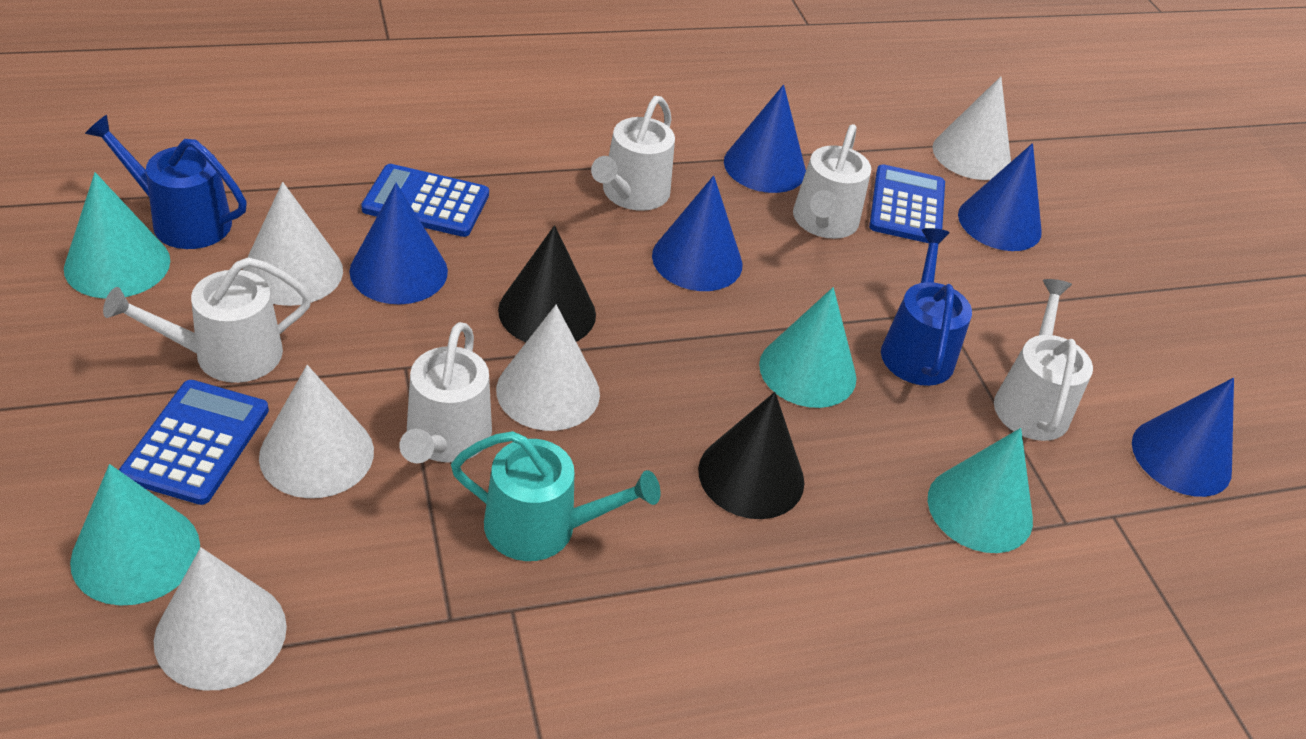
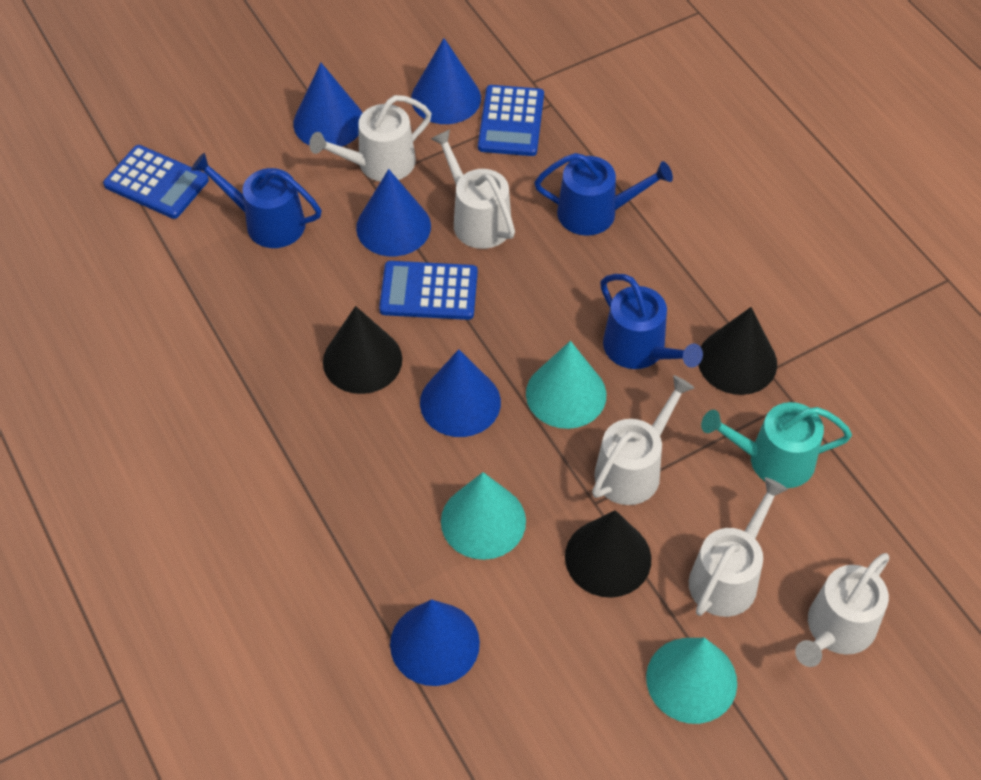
black cone: [498,225,596,343] [698,392,804,519] = 2 -> [323,306,402,394] [565,510,651,598] [698,307,777,395] = 3
blue watering can: [85,115,247,249] [881,228,972,386] = 2 -> [191,153,322,248] [534,153,673,236] [600,274,703,369] = 3
turquoise cone: [64,172,170,299] [70,464,200,606] [759,287,856,408] [928,428,1033,553] = 4 -> [441,472,526,560] [526,341,606,429] [646,638,737,724] = 3
white cone: [154,547,287,691] [242,182,343,306] [259,365,374,498] [496,305,600,431] [932,76,1011,180] = 5 -> none = 0

